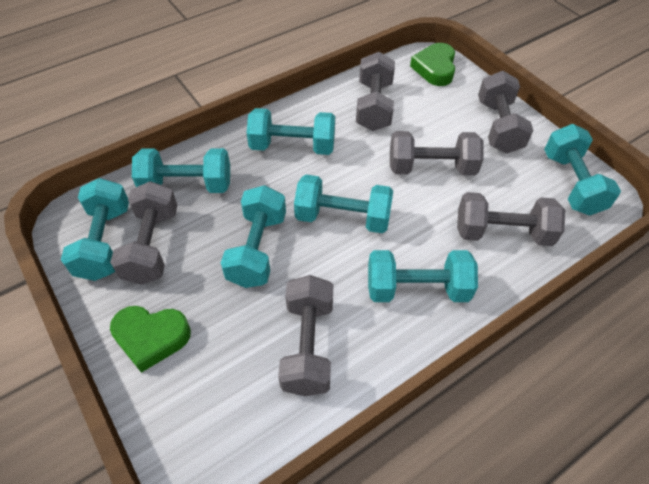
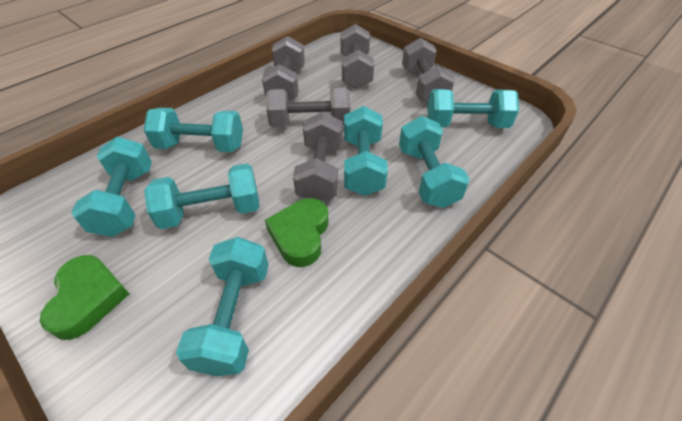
grey dumbbell: [110,181,177,285] [278,275,333,396] [356,52,395,131] [390,131,484,176] [457,192,565,246] [478,71,533,153] = 6 -> [262,36,305,101] [266,87,350,128] [293,112,343,201] [340,24,374,89] [402,38,455,104] = 5

